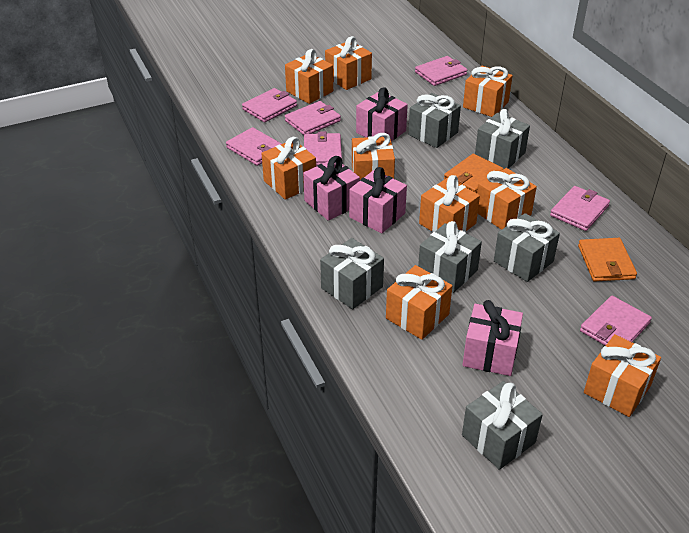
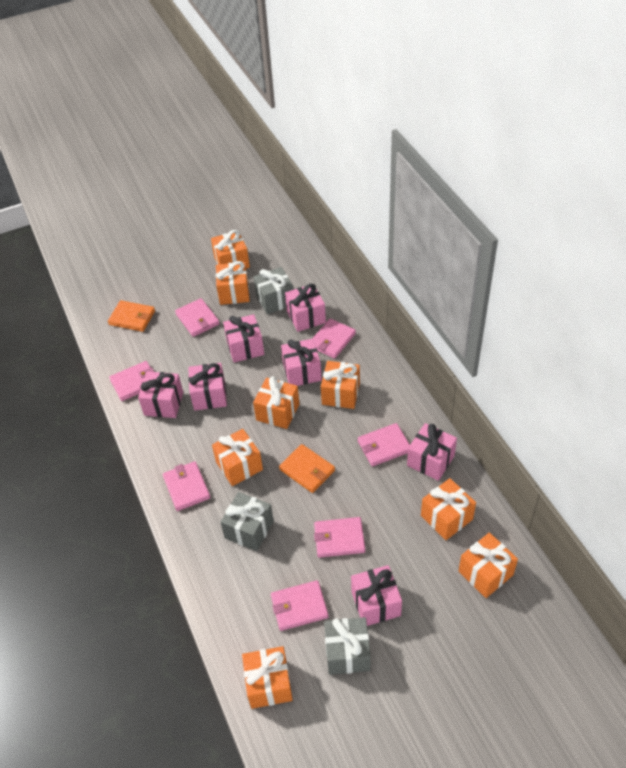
grey gift: [320,238,384,309] [408,93,461,148] [418,221,482,293] [462,381,543,470] [475,109,530,169] [494,213,560,282] = 6 -> [221,492,274,551] [253,267,293,314] [324,617,371,675] = 3
orange gift: [262,137,316,200] [285,49,333,104] [325,36,372,90] [352,133,395,179] [386,265,452,340] [419,175,480,232] [463,66,513,117] [477,168,537,230] [584,334,661,417] = 9 -> [211,230,250,268] [212,429,263,486] [216,261,250,305] [242,646,293,709] [253,376,299,429] [321,361,360,409] [421,478,476,540] [459,532,518,598] = 8
pink gift: [303,156,360,221] [349,167,407,233] [356,87,408,141] [463,300,523,376] = 4 -> [138,372,183,418] [188,363,227,411] [223,314,264,363] [281,339,322,386] [285,284,326,332] [351,565,402,626] [407,423,457,481] = 7

